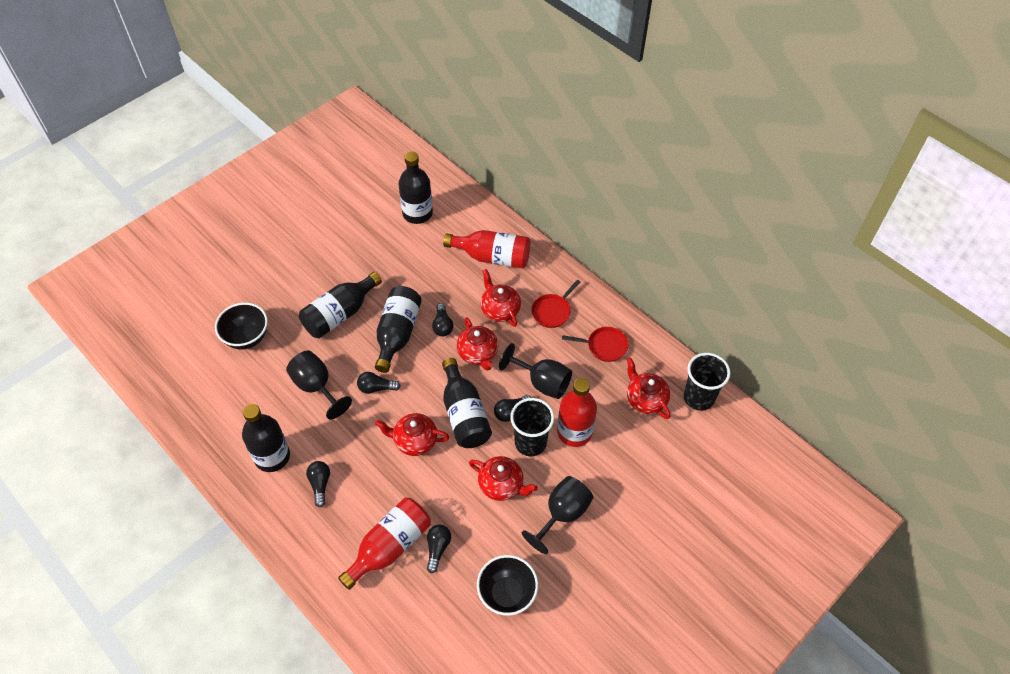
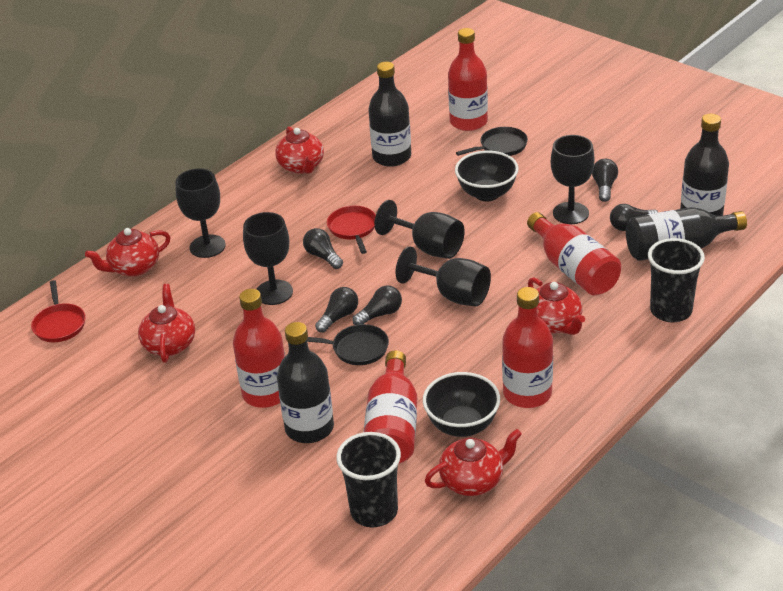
black bottle: [242,404,290,472] [299,272,382,338] [375,286,422,373] [399,151,433,224] [442,358,492,448] = 5 -> [277,322,334,443] [368,62,411,167] [626,207,747,261] [680,114,729,216] = 4
black goblet: [286,351,352,419] [499,343,572,399] [522,476,593,554] = 3 -> [176,168,226,258] [243,212,293,305] [375,200,465,259] [396,246,491,307] [551,135,594,224] = 5
black pan: none = 0 -> [307,324,389,365] [456,127,528,156] = 2
red bottle: [338,498,431,590] [443,230,531,268] [557,378,597,447] = 3 -> [233,289,285,408] [364,350,417,464] [448,28,488,131] [502,287,553,408] [527,212,621,295] = 5

